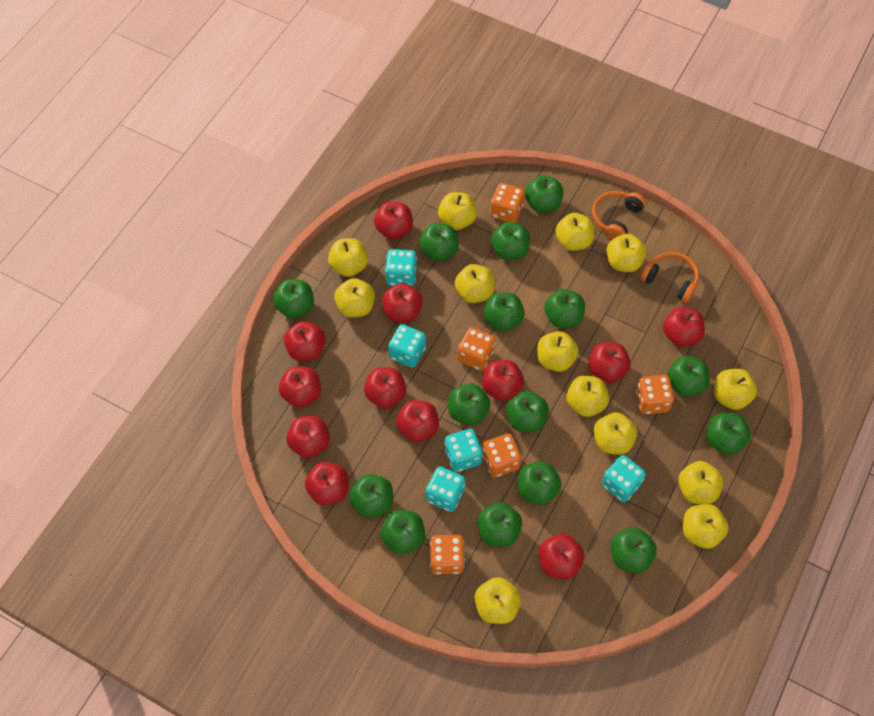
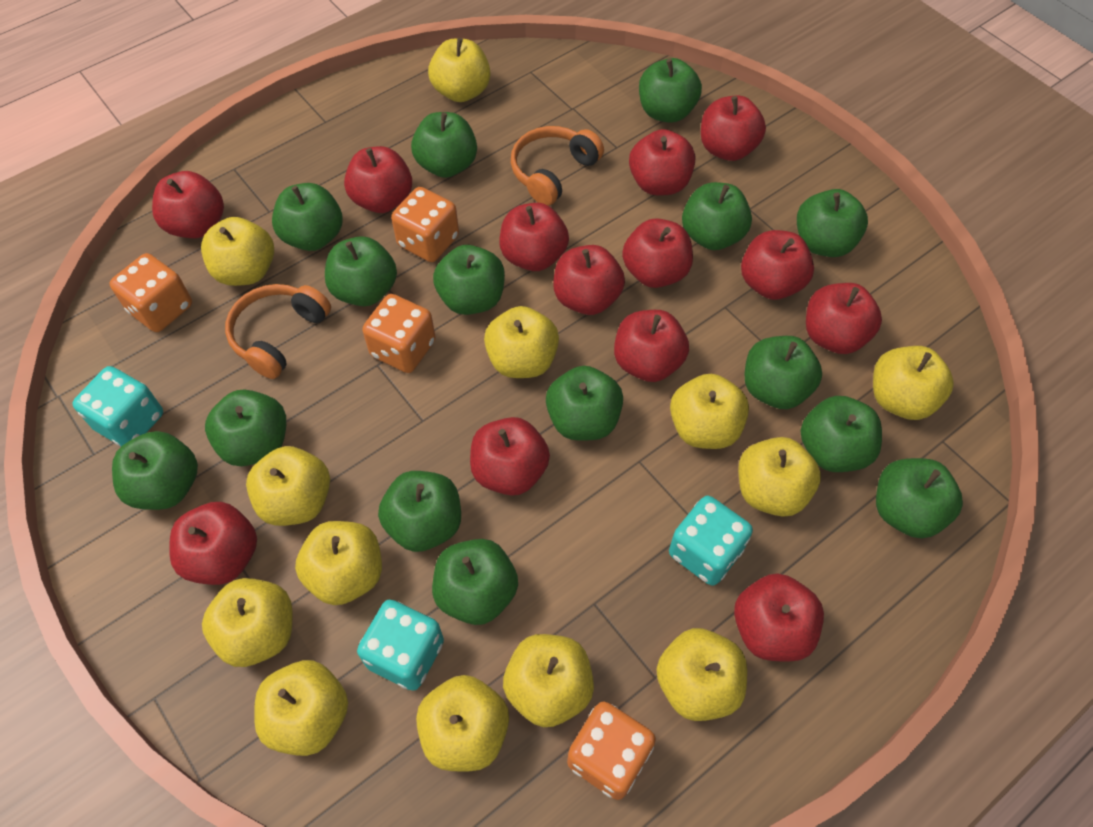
orange dice: [430,535,465,574] [458,327,495,371] [482,434,521,477] [490,183,525,222] [636,375,674,414] = 5 -> [110,253,192,332] [362,294,436,373] [391,187,459,262] [567,701,656,800] = 4
red apple: [279,366,321,408] [284,321,325,361] [286,416,330,458] [305,462,349,506] [364,367,406,408] [374,201,413,239] [382,283,423,322] [396,400,439,442] [482,360,524,401] [539,534,584,579] [588,342,631,383] [663,307,705,347] = 12 -> [152,171,224,238] [169,502,257,585] [344,146,412,213] [470,417,550,496] [499,203,569,271] [553,245,625,315] [614,310,689,382] [622,218,693,288] [629,129,695,195] [701,96,766,161] [734,573,824,662] [741,230,814,300] [806,283,882,354] = 13
turquoise dice: [385,249,417,287] [388,324,426,368] [426,467,465,512] [445,429,483,472] [602,455,646,502] = 5 -> [72,366,163,446] [357,600,444,691] [669,496,753,586] = 3

